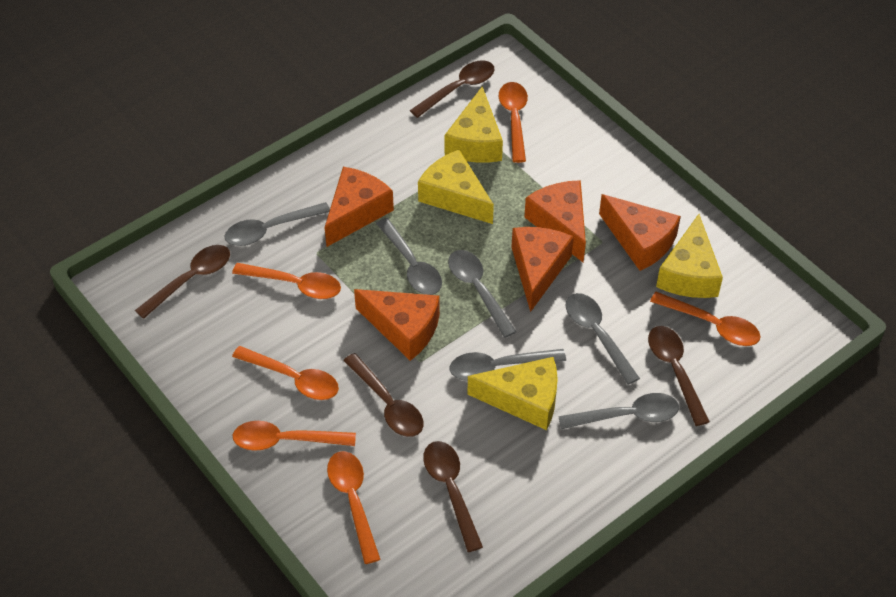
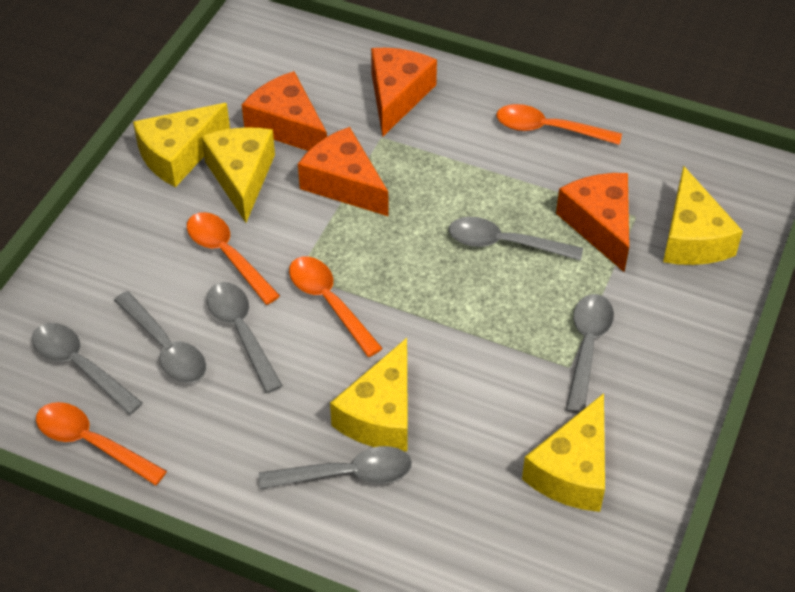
brown spoon: [135,245,230,319] [343,353,423,437] [410,60,495,118] [423,441,483,552] [648,326,710,426] = 5 -> none = 0
orange cheese: [324,167,394,247] [354,289,440,361] [511,227,574,312] [524,180,586,262] [599,194,681,271] = 5 -> [242,71,327,151] [298,127,389,217] [371,48,437,137] [556,173,629,272] = 4
orange spoon: [232,263,341,299] [232,346,339,400] [232,421,356,451] [327,451,381,564] [499,82,528,163] [650,292,761,346] = 6 -> [36,402,167,486] [187,212,280,305] [289,257,383,357] [497,104,622,145] = 4
yellow cheese: [418,149,494,224] [445,86,503,163] [467,357,558,430] [656,214,723,298] = 4 -> [133,103,230,187] [201,128,275,223] [330,338,408,452] [522,393,605,512] [663,166,743,265] = 5

